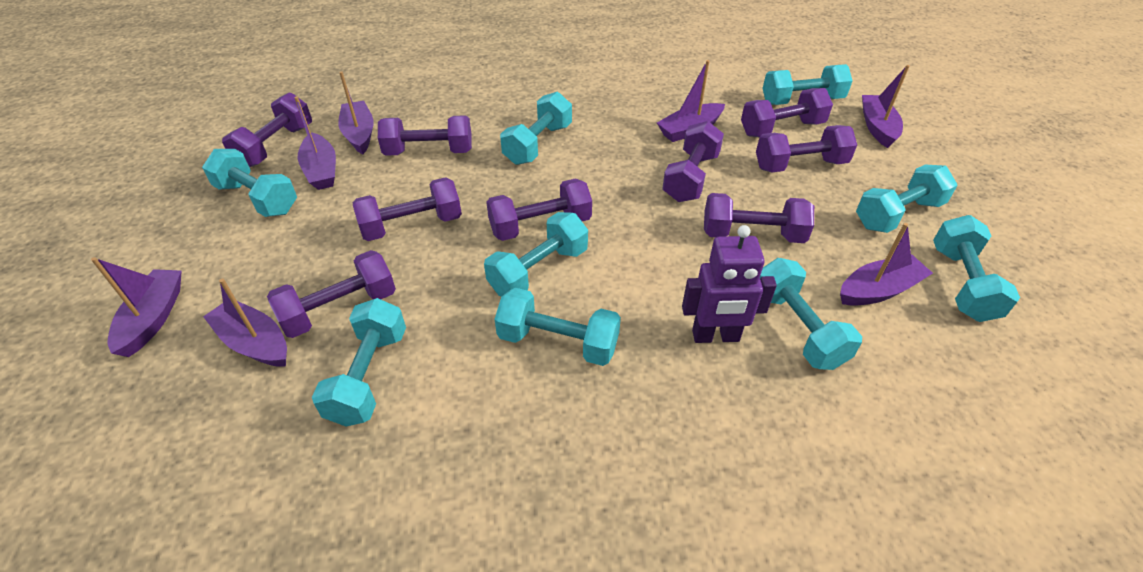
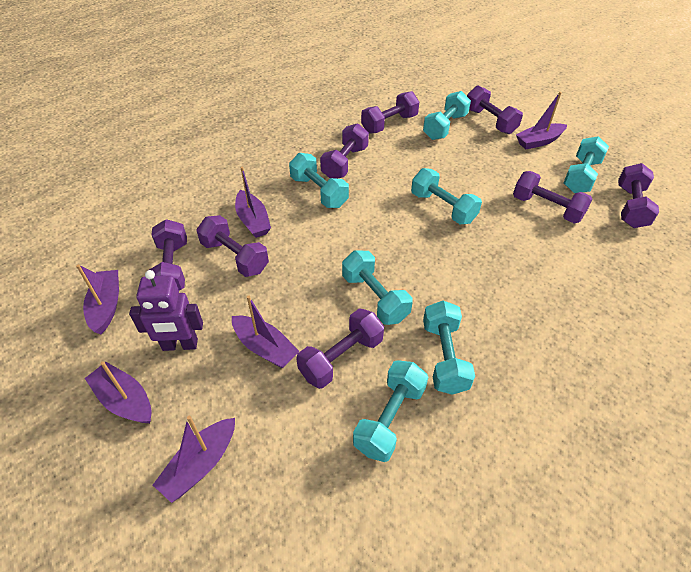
purple boat: [91,257,182,357] [203,279,287,367] [294,96,336,190] [338,71,374,154] [657,60,725,142] [840,223,933,306] [862,65,910,148] = 7 -> [76,264,119,334] [85,361,151,423] [153,416,235,503] [232,295,300,368] [235,167,271,238] [516,92,567,149] = 6
purple dumbbell: [222,92,312,167] [267,250,396,338] [353,177,462,241] [378,115,472,156] [486,178,592,241] [662,121,724,202] [704,193,814,243] [741,88,833,137] [756,125,857,172] = 9 -> [149,219,187,291] [196,215,269,277] [296,309,384,389] [320,123,369,179] [361,91,419,134] [467,85,523,134] [513,171,592,223] [618,163,659,228] = 8
turquoise dumbbell: [202,149,297,217] [312,298,406,426] [484,212,588,297] [495,288,621,366] [500,92,572,165] [760,258,862,370] [762,64,853,105] [856,165,958,233] [933,215,1020,322] = 9 -> [289,153,349,208] [342,251,413,325] [353,360,428,462] [411,168,482,224] [423,91,471,140] [423,301,475,395] [564,136,609,193] = 7

